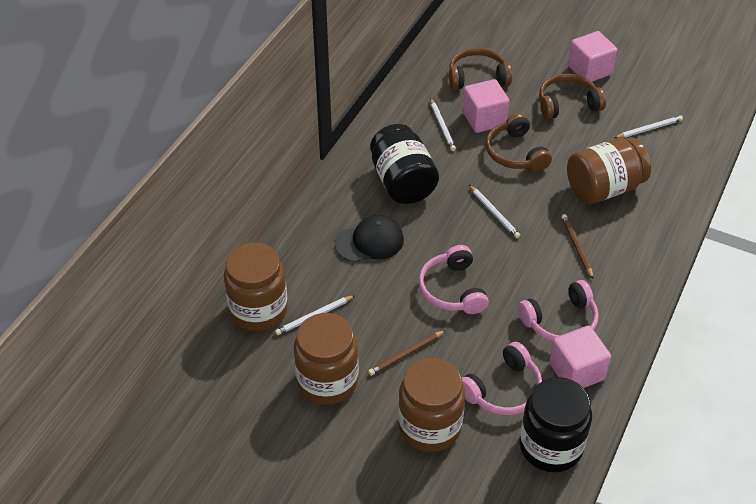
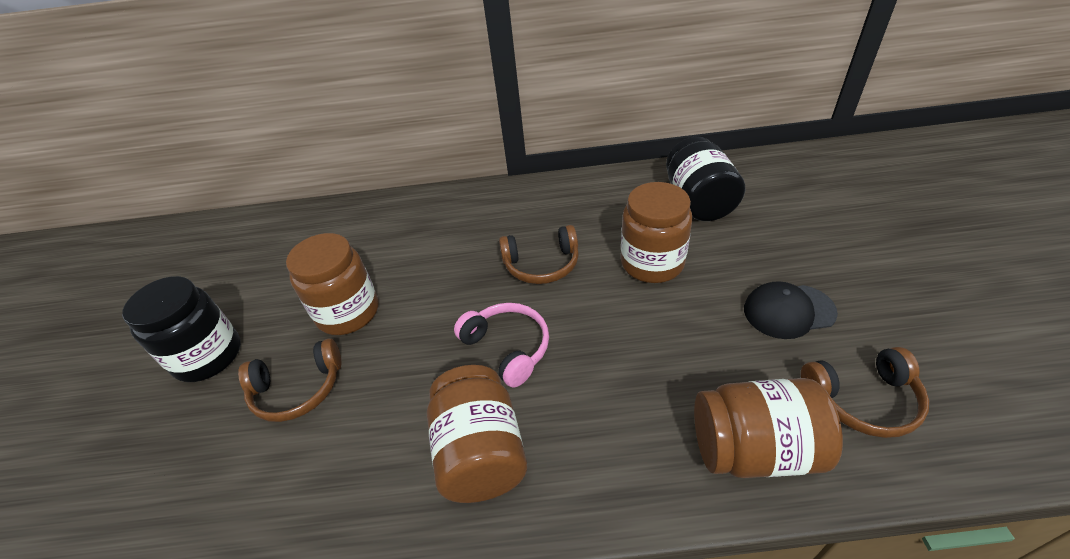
brown pencil: [368,330,446,376] [561,214,593,278] = 2 -> none = 0
pink cube: [463,79,510,133] [549,325,611,388] [568,31,617,82] = 3 -> none = 0
pink headphones: [419,245,489,314] [462,342,542,415] [518,280,599,342] = 3 -> [454,303,549,387] = 1
white pencil: [275,295,355,335] [430,98,456,151] [469,185,520,238] [614,116,683,138] = 4 -> none = 0

